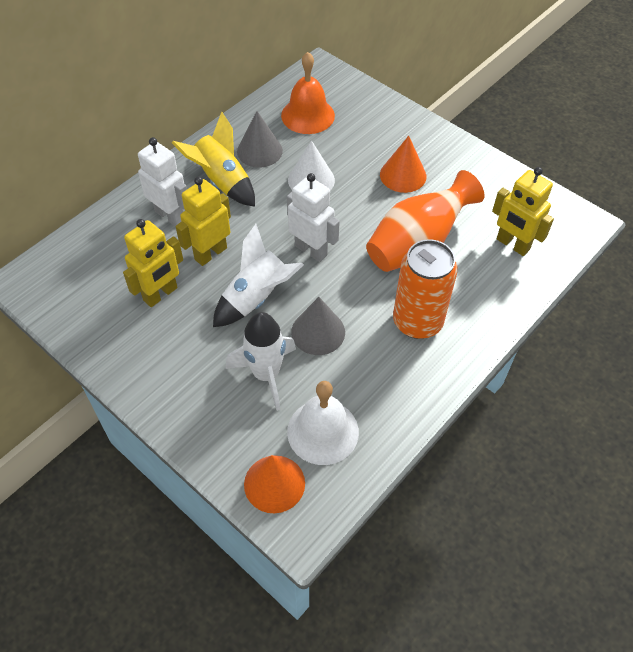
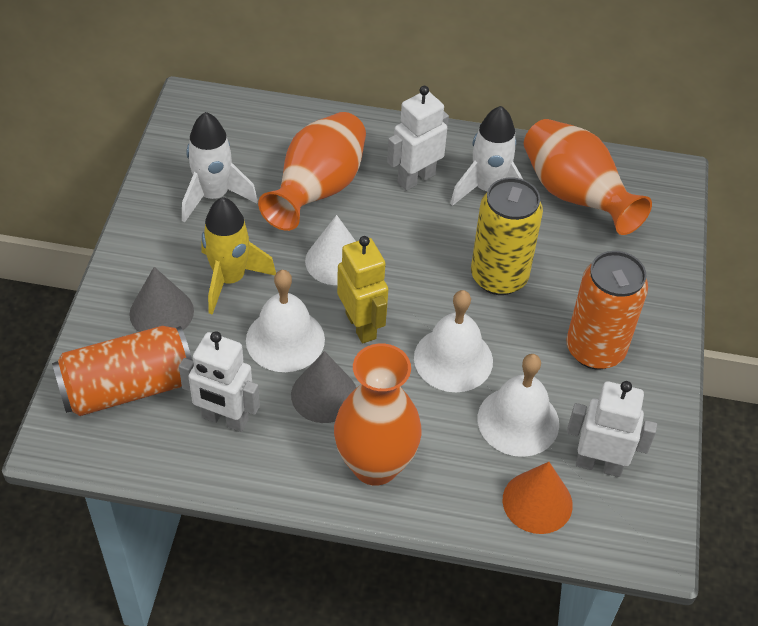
orange bell: [281,52,335,134] = 1 -> none = 0
orange can: [393,239,458,339] = 1 -> [52,326,192,416] [566,251,648,370] = 2
orange cone: [244,455,305,513] [380,136,426,193] = 2 -> [503,462,573,534] = 1
orange vase: [366,170,485,272] = 1 -> [258,112,366,231] [334,343,422,485] [524,119,652,235] = 3
white bell: [287,381,359,465] = 1 -> [246,270,325,372] [414,290,493,392] [478,354,559,457] = 3
white robot: [138,137,187,227] [287,173,340,262] = 2 -> [179,331,260,432] [387,86,449,191] [567,381,657,477] = 3
yellow can: none = 0 -> [471,178,543,295] = 1
yellow robot: [123,219,183,307] [176,177,231,266] [492,167,554,256] = 3 -> [337,236,388,343] = 1

